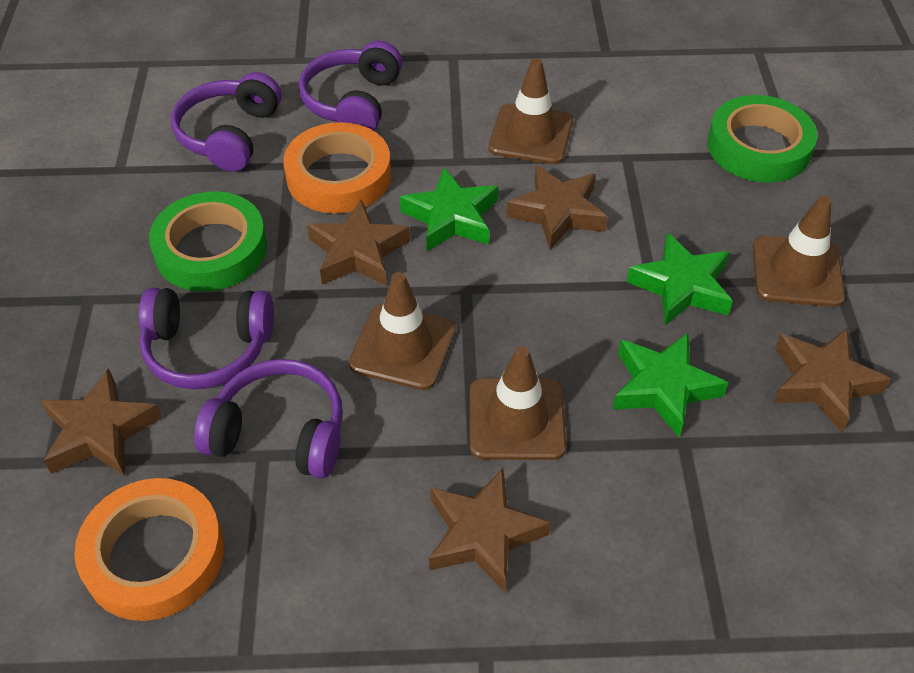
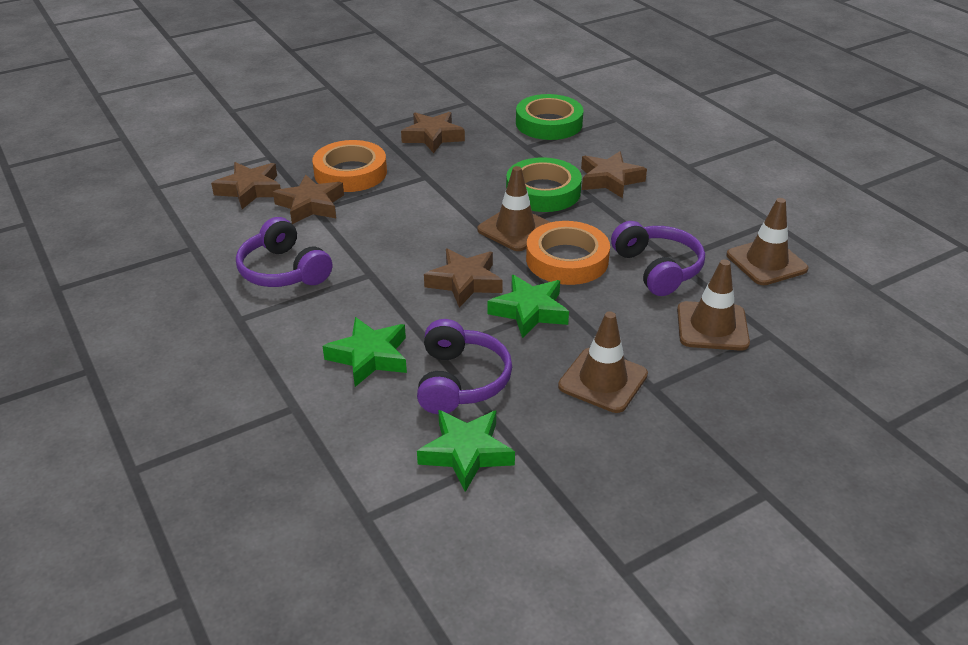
purple headphones: [139,288,274,389] [171,72,282,172] [194,359,343,479] [299,41,402,131] = 4 -> [236,217,332,287] [417,319,512,414] [611,221,705,296] = 3

